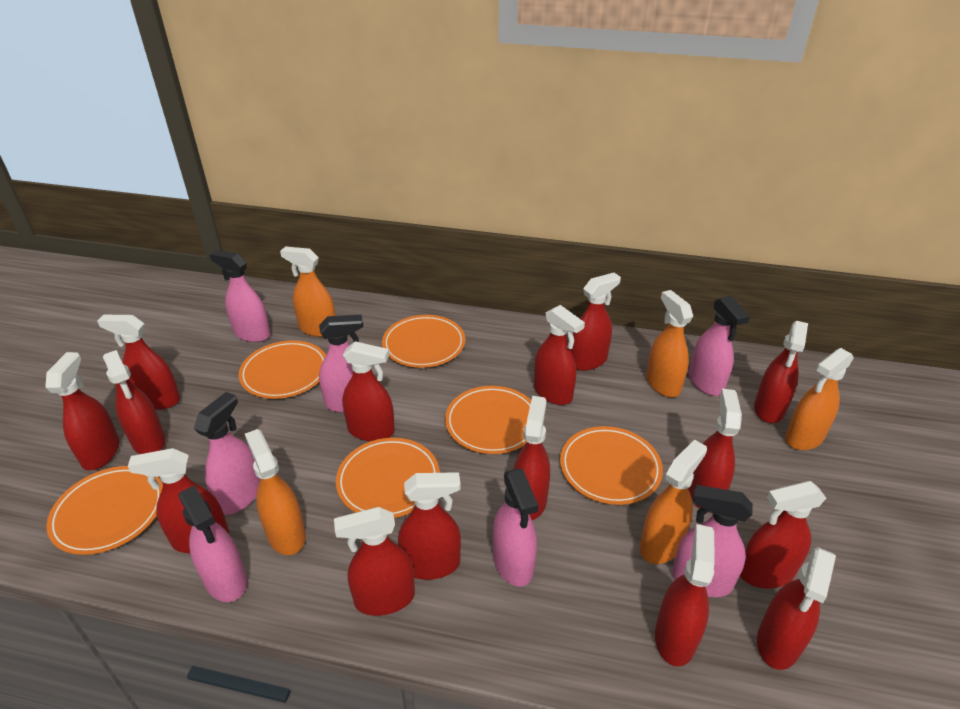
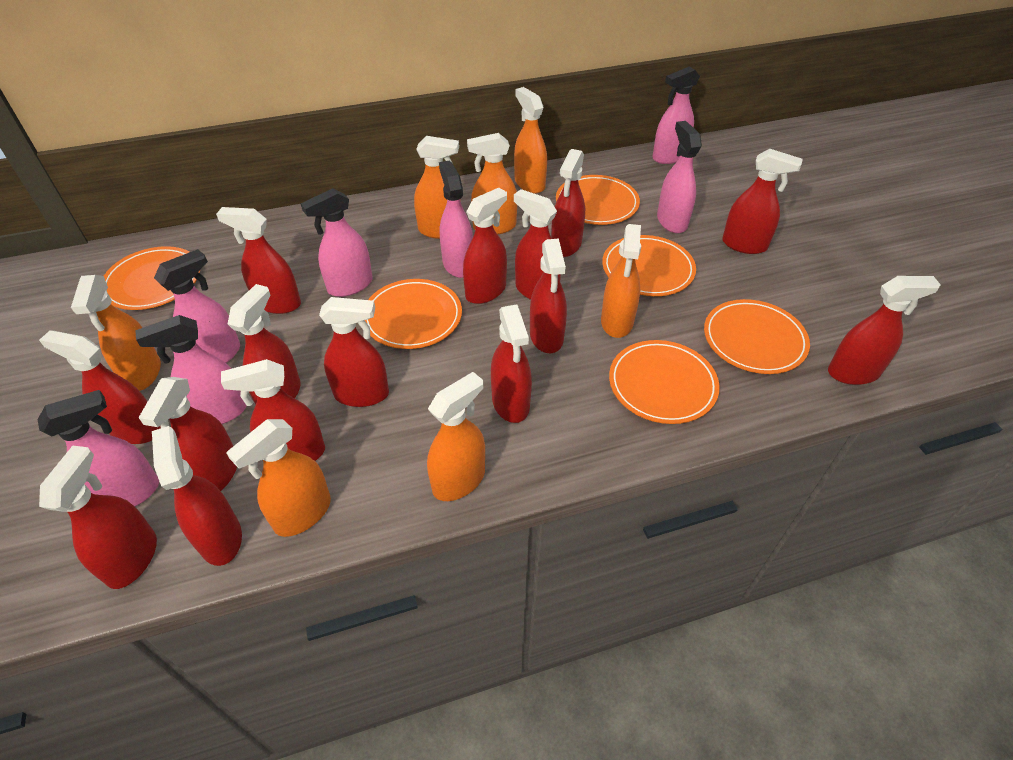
orange spray bottle: [245,429,306,555] [280,246,335,337] [640,440,707,564] [646,290,693,397] [785,348,854,450] = 5 -> [71,275,161,391] [226,419,331,537] [414,136,461,239] [427,372,485,501] [467,133,517,234] [514,87,547,193] [601,224,641,338] = 7

